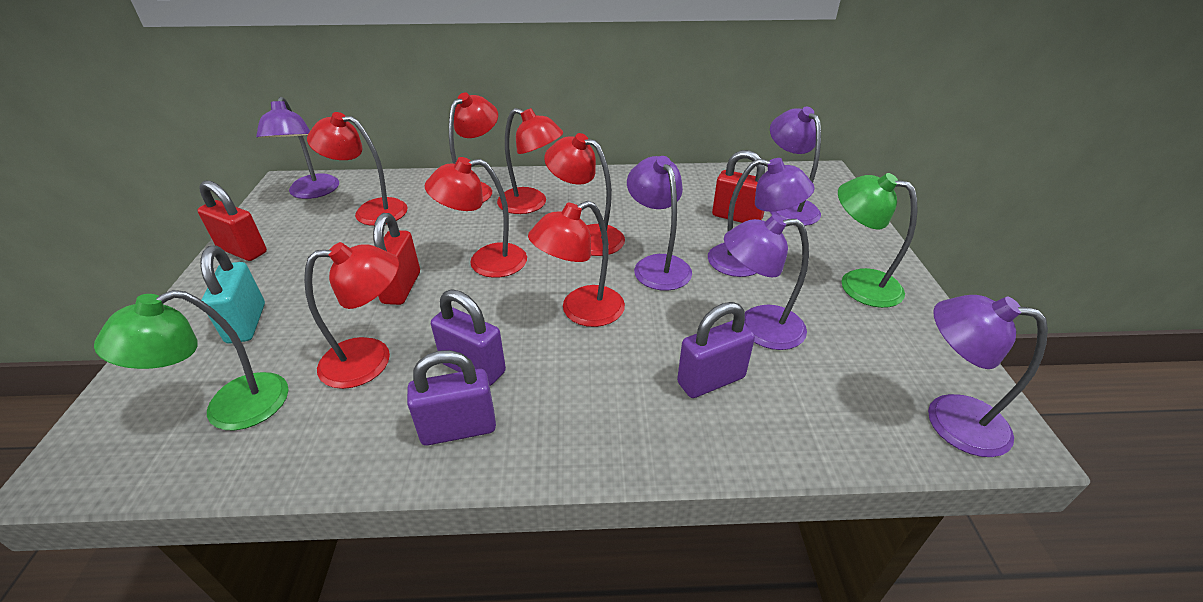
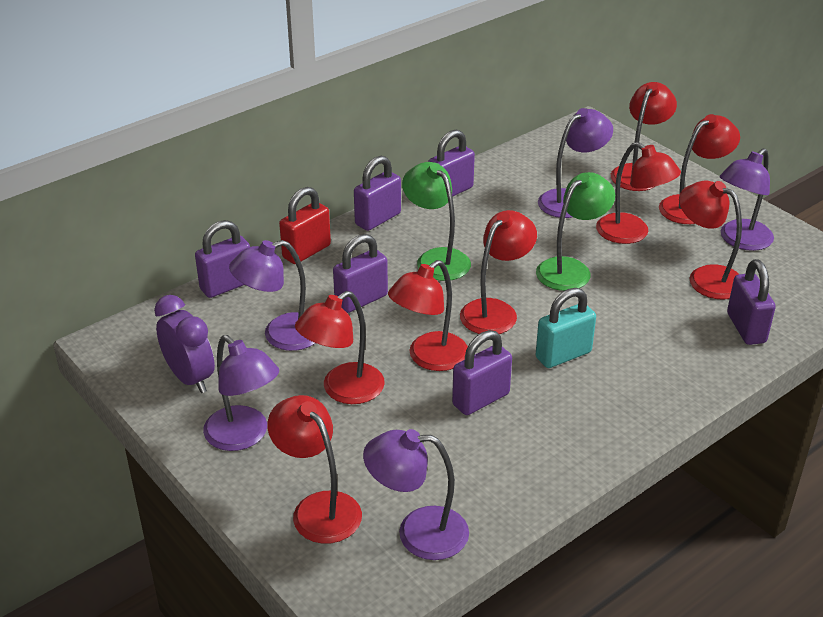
purple clock: none = 0 -> [154,295,215,393] = 1
purple lamp: [256,97,339,199] [627,156,692,291] [708,158,815,277] [724,214,809,350] [770,107,821,226] [928,295,1048,457] = 6 -> [203,335,279,451] [229,240,315,351] [363,429,469,560] [538,108,613,218] [720,148,774,251] = 5
purple padlock: [407,350,496,446] [431,290,506,386] [677,302,755,398] = 3 -> [195,220,250,298] [333,234,388,313] [354,156,401,231] [428,129,475,197] [452,330,512,415] [727,259,776,345] = 6
red lamp: [304,242,399,389] [307,112,408,226] [425,157,527,278] [449,93,498,202] [497,108,563,214] [528,201,625,327] [544,133,625,256] = 7 -> [267,395,362,544] [295,291,385,404] [388,260,468,371] [460,210,537,334] [596,142,681,244] [611,82,677,191] [659,114,740,224] [679,180,742,300] = 8
red padlock: [197,180,267,261] [373,213,420,305] [712,150,765,223] = 3 -> [279,187,331,264] = 1

